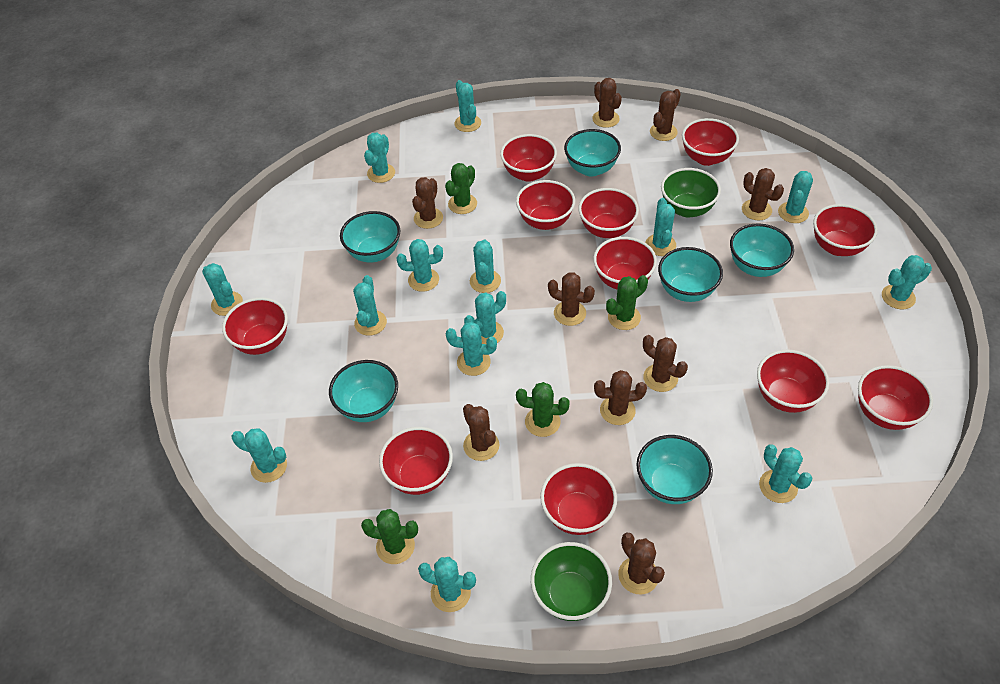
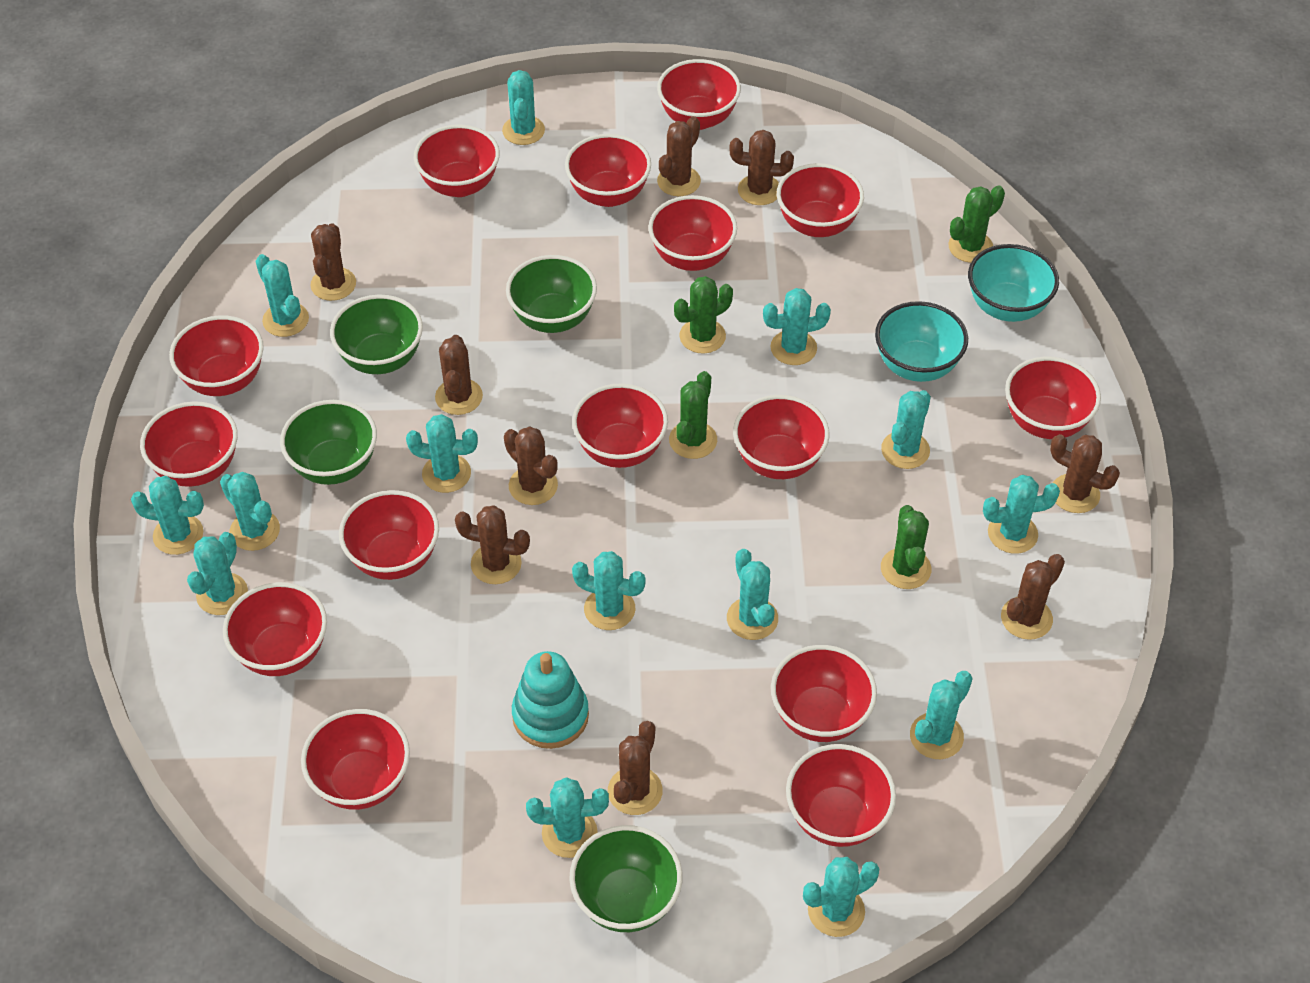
green bowl: [531,542,612,621] [661,168,721,217] = 2 -> [280,400,377,485] [330,294,423,374] [506,255,597,333] [569,825,683,932] = 4
red bowl: [222,297,288,355] [379,427,453,495] [500,134,557,182] [516,180,575,230] [540,463,617,535] [578,188,639,238] [593,237,657,289] [682,118,739,166] [757,350,830,413] [813,204,878,256] [858,365,933,430] = 11 -> [140,401,238,487] [169,315,264,396] [223,582,327,676] [301,709,410,810] [339,490,439,580] [414,124,500,197] [565,134,651,207] [572,383,668,468] [648,195,737,271] [657,59,741,130] [733,395,830,479] [771,645,877,742] [777,163,864,237] [786,744,896,847] [1005,357,1101,439] = 15
turquoise bowl: [329,360,398,422] [340,211,400,263] [564,129,621,177] [636,435,713,504] [658,247,723,302] [730,224,794,277] = 6 -> [875,301,968,382] [968,244,1059,322] = 2
turquoise stacking toy: none = 0 -> [512,651,589,749] = 1

